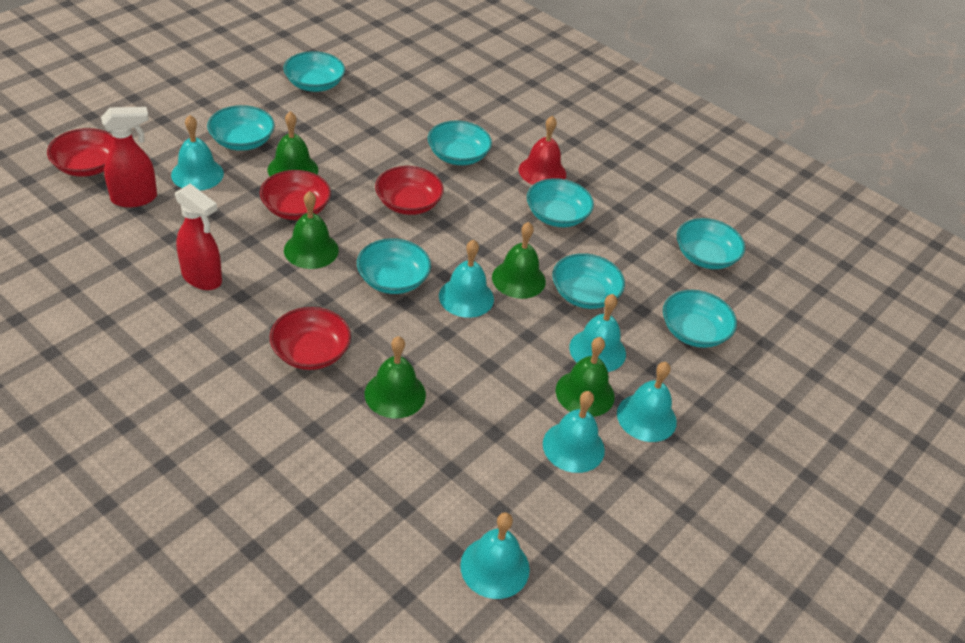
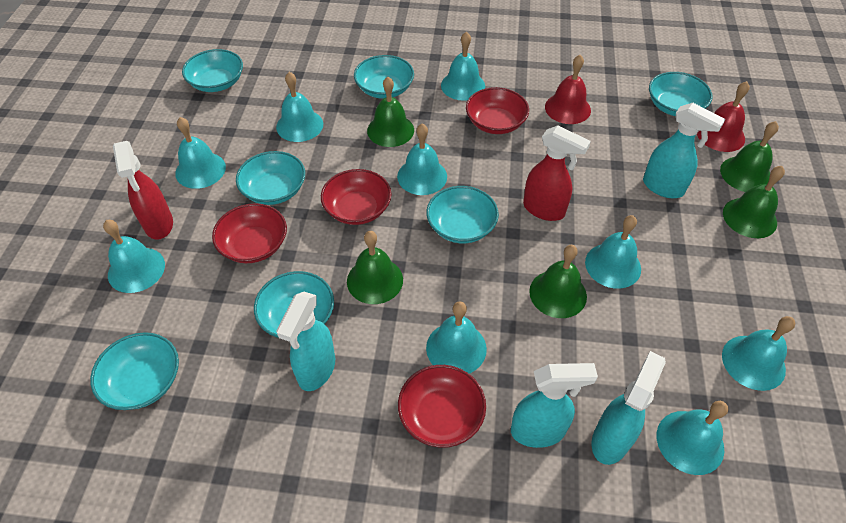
red bell: [519,116,566,185] = 1 -> [545,55,591,124] [697,81,750,152] = 2
turquoise bell: [171,115,224,191] [439,240,494,318] [460,512,530,599] [543,391,605,473] [569,294,626,372] [617,362,677,442] = 6 -> [103,220,165,293] [175,117,226,189] [276,72,323,142] [397,123,447,195] [426,301,487,373] [441,32,485,101] [585,215,641,289] [657,401,728,475] [722,316,795,391] = 9
turquoise bowl: [207,105,275,151] [283,51,345,92] [357,238,431,294] [428,121,492,165] [527,178,594,227] [552,253,625,309] [663,290,737,348] [677,218,746,269] = 8 -> [90,332,179,410] [182,49,243,92] [236,151,305,205] [254,271,334,338] [354,55,414,99] [426,186,499,243] [649,72,712,116] = 7
turquoise spray bottle: none = 0 -> [276,292,335,391] [511,363,598,448] [592,351,666,465] [643,103,725,198] = 4

